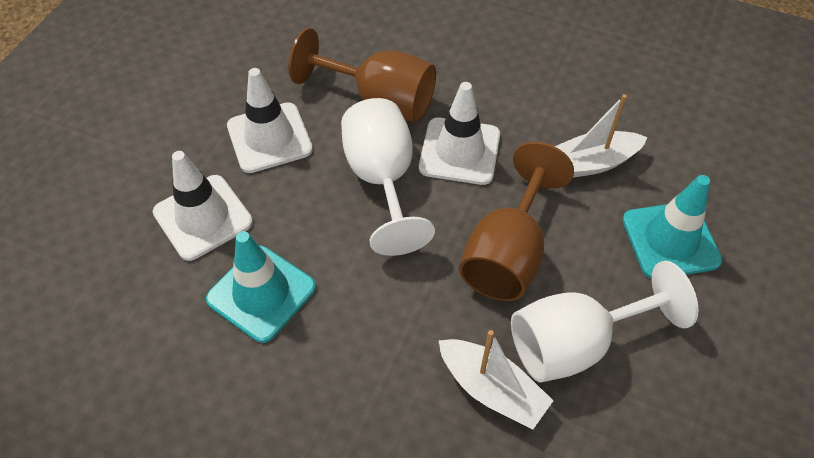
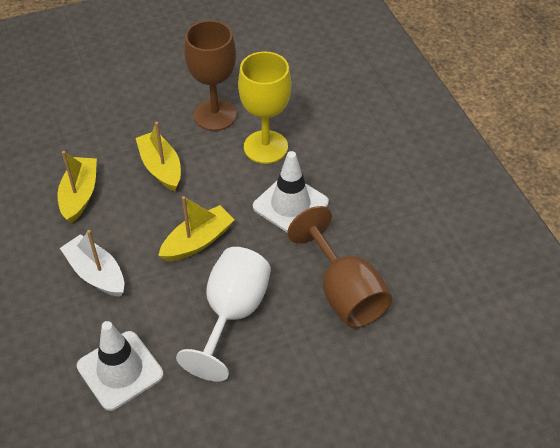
turquoise traffic cone: [206,231,316,343] [622,175,722,279] = 2 -> none = 0
white boat: [438,330,554,430] [555,94,648,177] = 2 -> [60,230,124,297] = 1
white goblet: [341,98,435,256] [511,261,698,382] = 2 -> [176,247,271,382] = 1
white traffic cone: [153,151,253,261] [227,68,313,173] [419,82,500,185] = 3 -> [77,321,164,411] [253,151,329,232] = 2
yellow boat: none = 0 -> [58,151,97,224] [136,122,181,191] [158,196,235,261] = 3
yellow goblet: none = 0 -> [238,51,291,164] = 1

